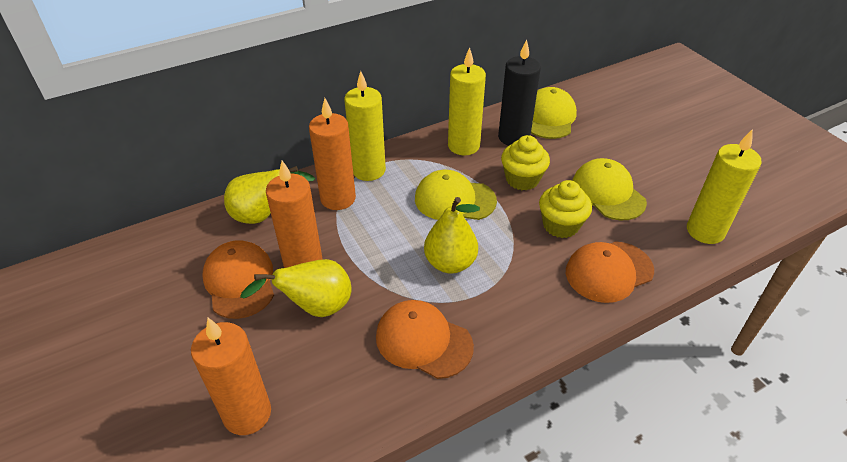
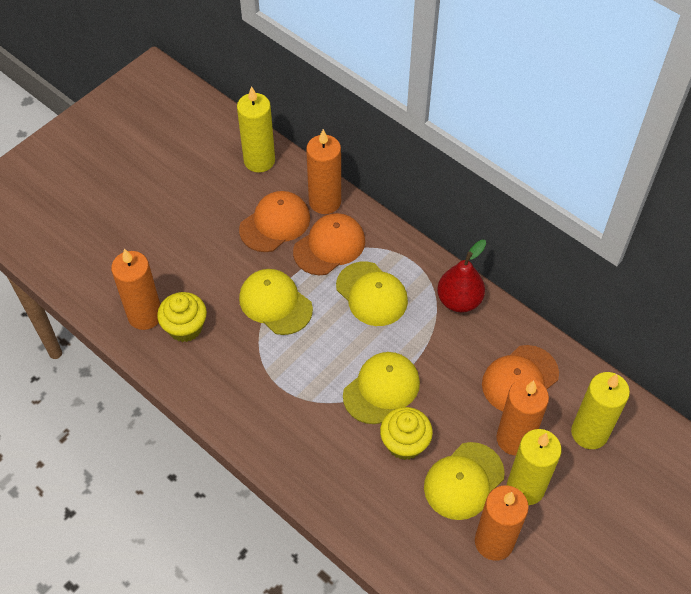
black candle: [498,39,541,146] = 1 -> none = 0
orange candle: [191,318,271,435] [266,161,323,268] [309,98,356,210] = 3 -> [111,248,160,330] [306,129,341,214] [475,485,529,561] [496,378,549,455] = 4
red pear: none = 0 -> [437,240,486,312] = 1
yellow cap: [415,170,497,220] [531,87,577,139] [572,158,647,220] = 3 -> [239,269,313,335] [336,262,408,326] [343,352,420,424] [424,442,505,520] = 4
yellow pear: [224,166,315,224] [240,259,352,317] [424,197,480,274] = 3 -> none = 0

